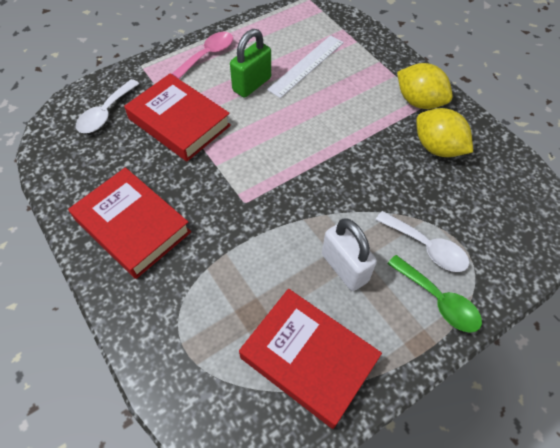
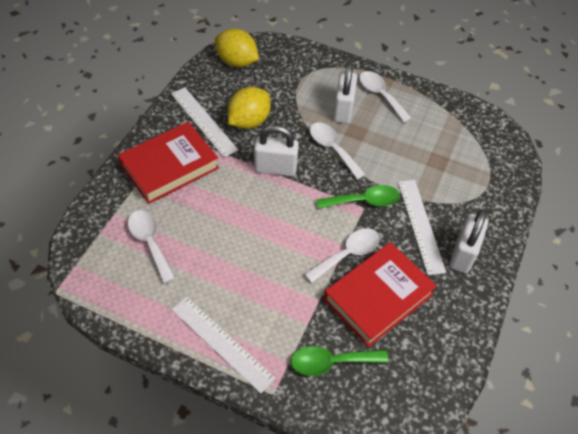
green padlock: [230,29,271,98] = 1 -> none = 0
green spoon: [387,255,482,333] = 1 -> [291,346,389,376] [317,185,400,209] = 2
pink spoon: [172,32,233,79] = 1 -> none = 0
red book: [68,167,191,279] [124,74,231,161] [239,289,382,429] = 3 -> [118,122,219,204] [324,242,437,347] = 2
white padlock: [322,218,377,291] = 1 -> [254,125,299,176] [333,62,357,124] [449,209,488,273] = 3
white ruler: [267,35,344,98] = 1 -> [171,87,238,157] [171,296,276,394] [398,180,446,275] = 3
white spoon: [76,79,139,133] [376,211,469,272] = 2 -> [128,210,176,284] [304,228,380,283] [310,123,366,180] [359,71,412,123] = 4

